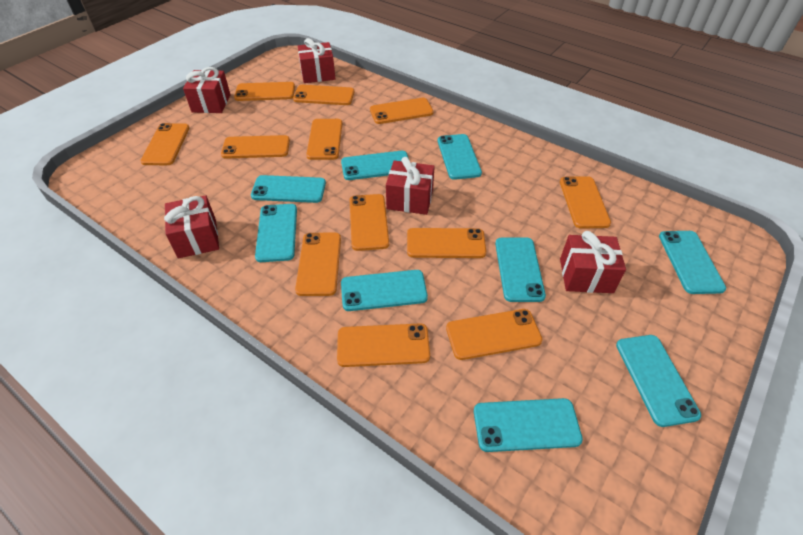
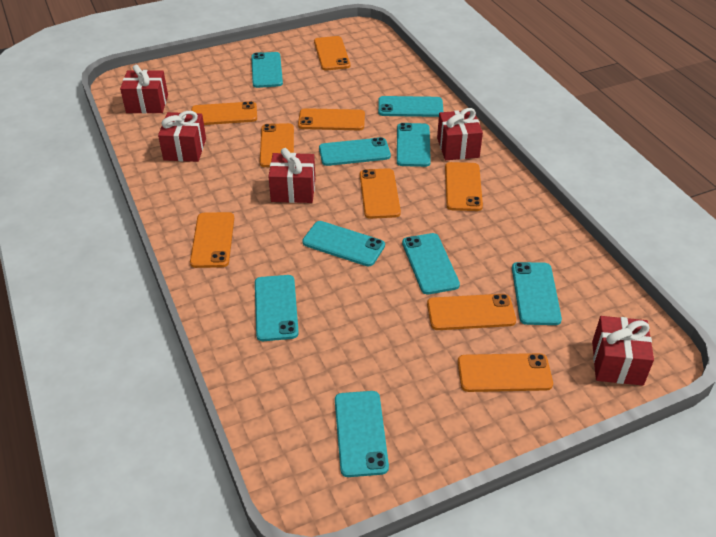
orange phone: [140,123,189,165] [221,135,290,159] [234,82,295,101] [293,85,354,105] [295,233,341,296] [306,119,342,160] [337,323,430,367] [350,194,389,251] [370,98,434,124] [407,228,486,258] [446,309,543,360] [560,176,611,229] = 12 -> [190,212,234,268] [191,101,257,125] [260,123,294,167] [298,108,365,130] [314,36,350,70] [360,168,401,219] [427,294,516,330] [445,162,483,211] [458,353,553,392] = 9

